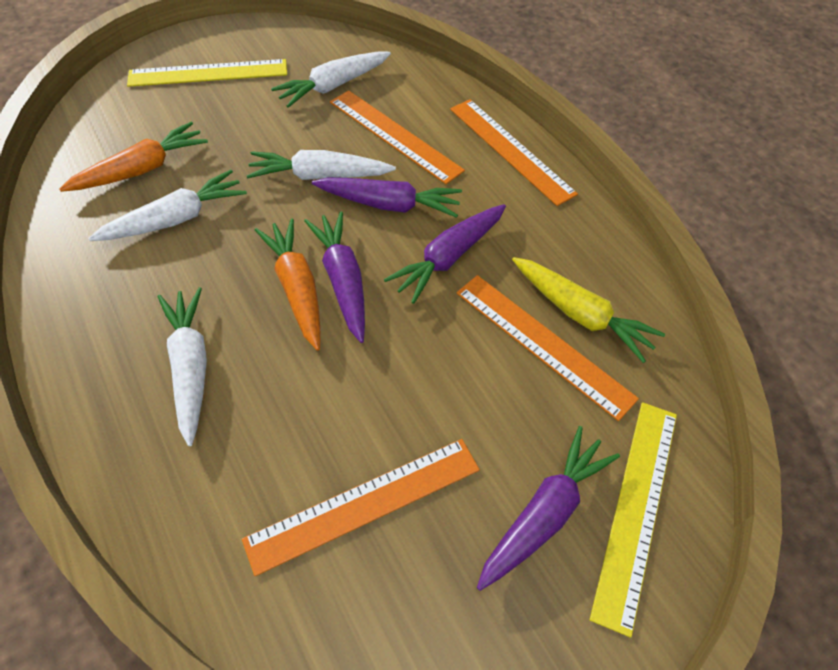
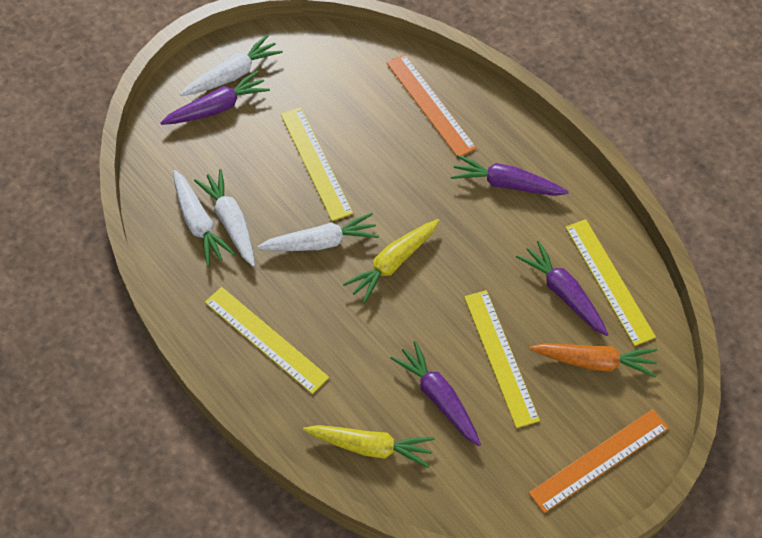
orange carrot: [59,122,208,192] [255,218,321,351] = 2 -> [529,343,657,378] = 1
orange ruler: [242,439,480,576] [330,90,465,184] [450,99,578,206] [456,275,639,421] = 4 -> [386,54,477,156] [529,409,669,513] = 2
yellow carrot: [512,257,665,363] = 1 -> [303,425,435,468] [343,219,440,304] = 2
yellow ruler: [127,59,287,87] [590,402,677,638] = 2 -> [205,287,329,394] [281,107,353,221] [464,290,540,428] [565,219,656,346] = 4

